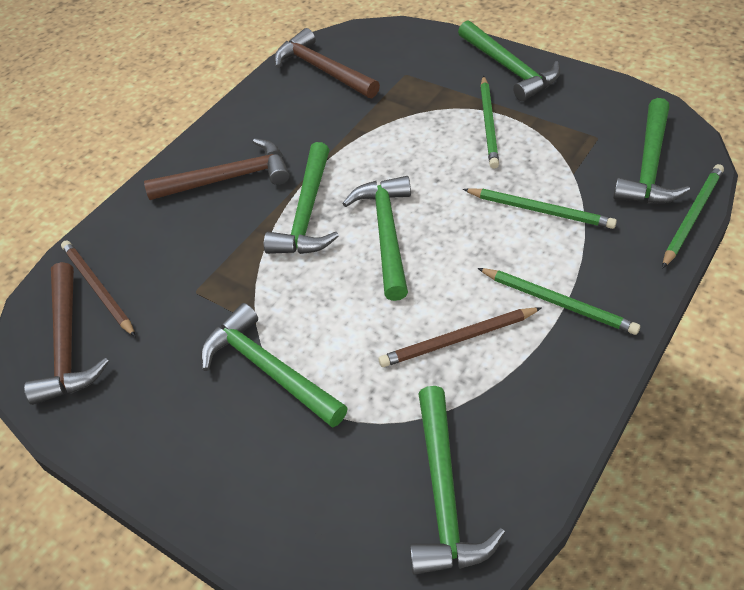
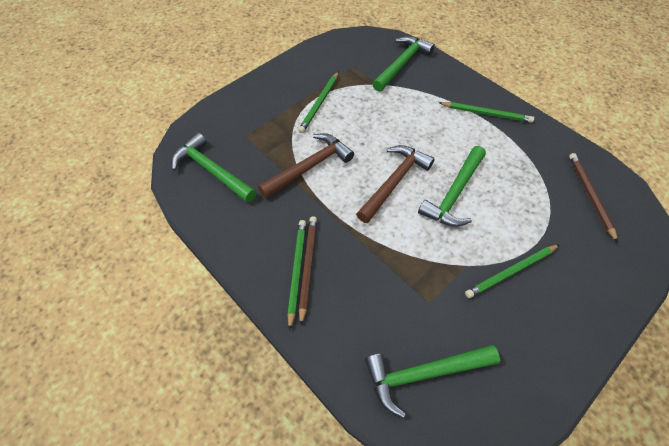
brown hammer: [24,262,109,405] [144,138,290,200] [274,28,380,98] = 3 -> [258,133,354,199] [356,145,435,223] = 2
green hammer: [201,303,348,428] [264,142,339,254] [342,176,411,301] [410,386,505,575] [458,20,560,101] [613,98,690,203] = 6 -> [172,133,256,203] [365,345,500,418] [372,36,435,92] [418,146,486,227] = 4

